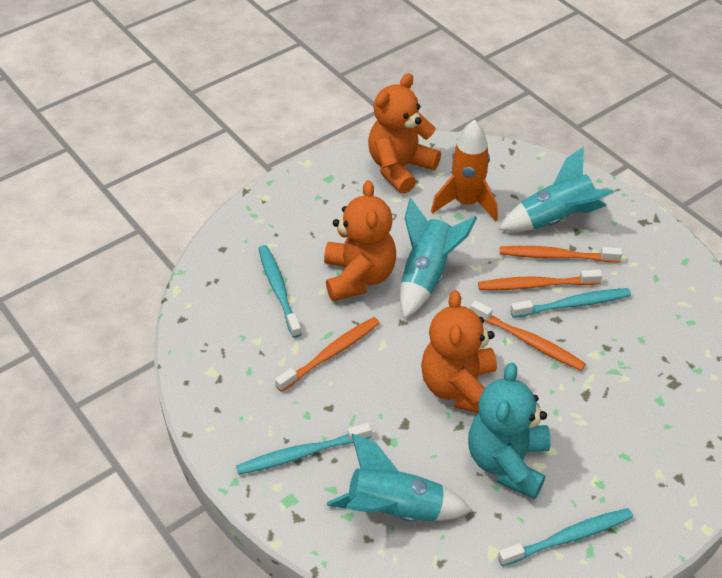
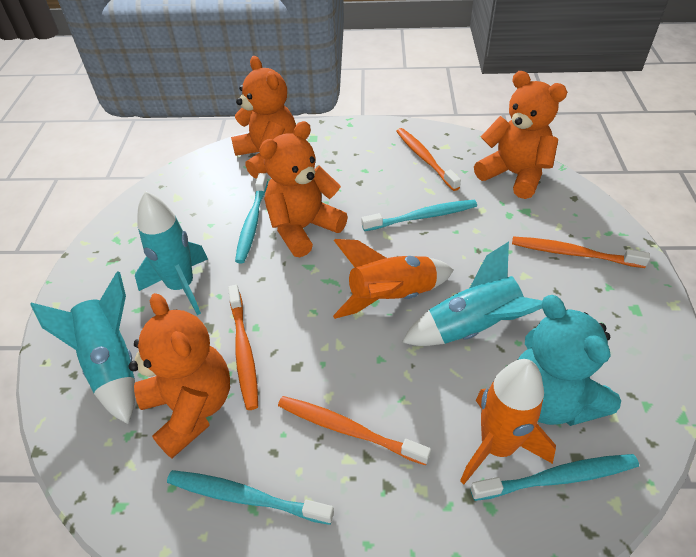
orange rocket: [431,120,498,221] = 1 -> [333,239,454,319] [460,359,556,484] = 2
orange teddy bear: [324,180,396,301] [368,73,441,194] [421,290,497,413] = 3 -> [128,293,230,458] [231,56,296,179] [259,121,348,257] [474,71,567,199] = 4

